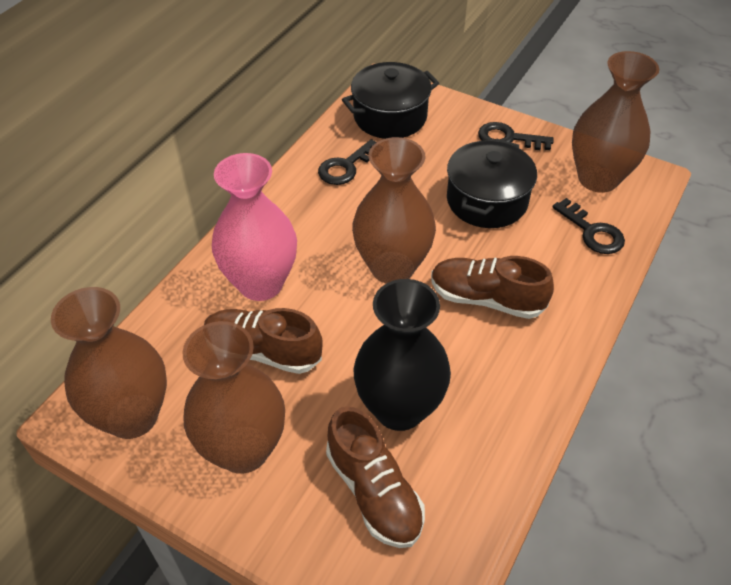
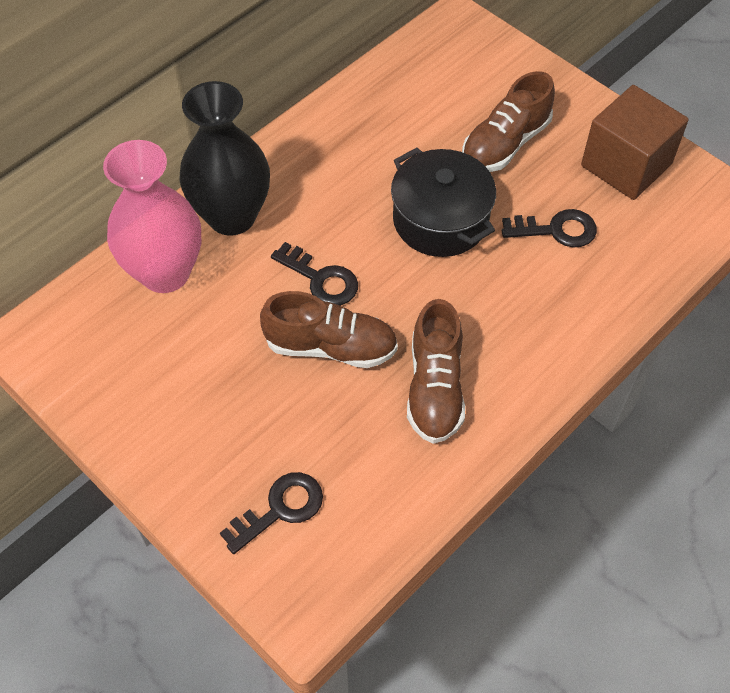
black pot: [342,62,439,139] [447,139,537,228] = 2 -> [391,148,496,257] = 1
brown cube: none = 0 -> [581,85,689,200] = 1
brown vase: [51,287,167,439] [183,321,285,474] [352,137,436,283] [572,51,659,193] = 4 -> none = 0

